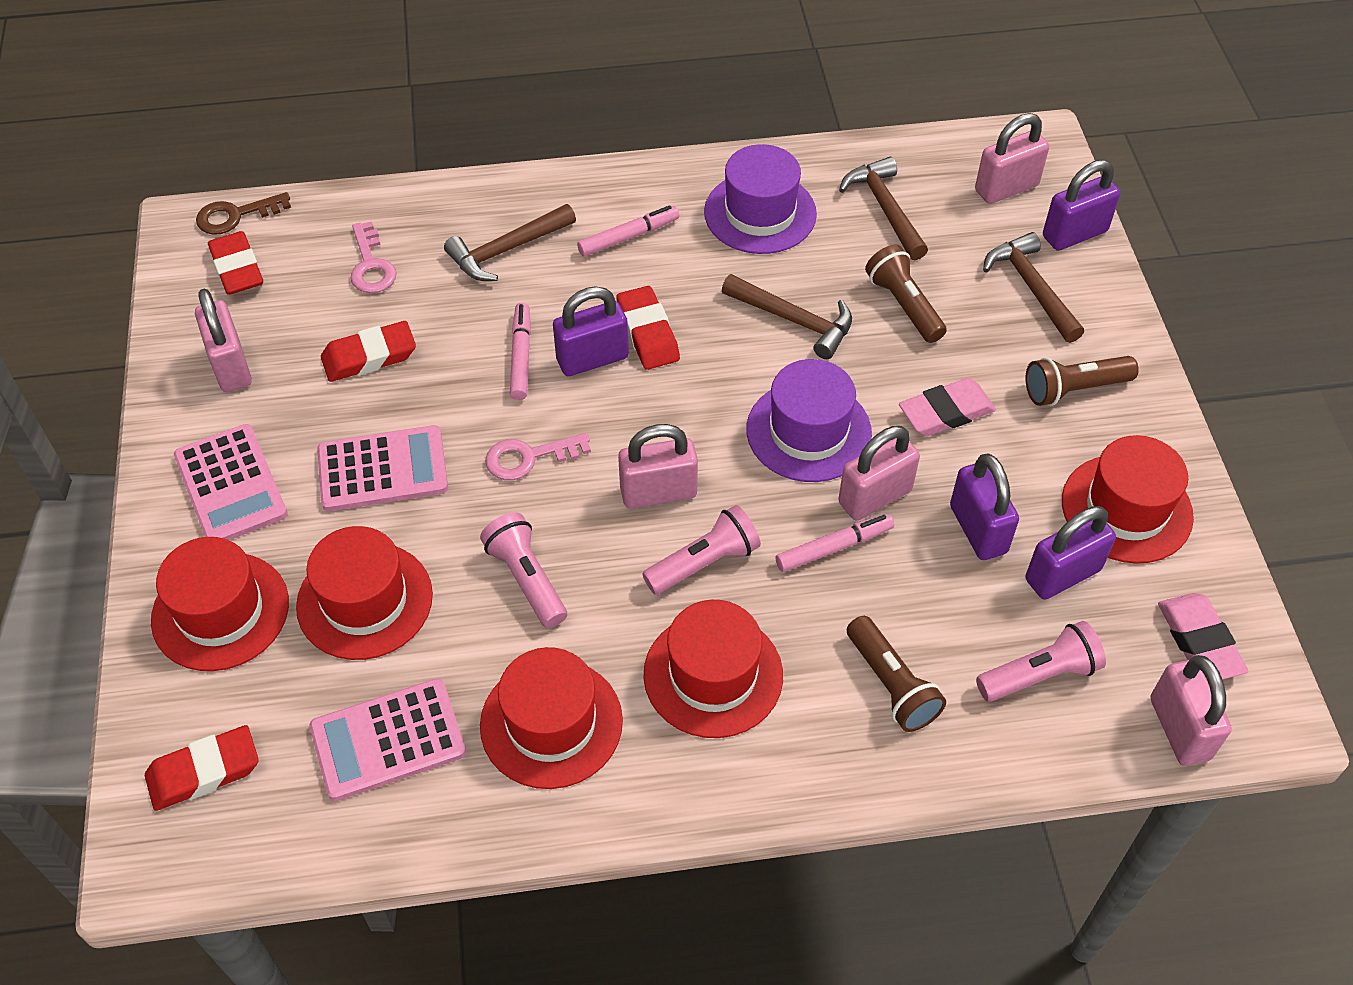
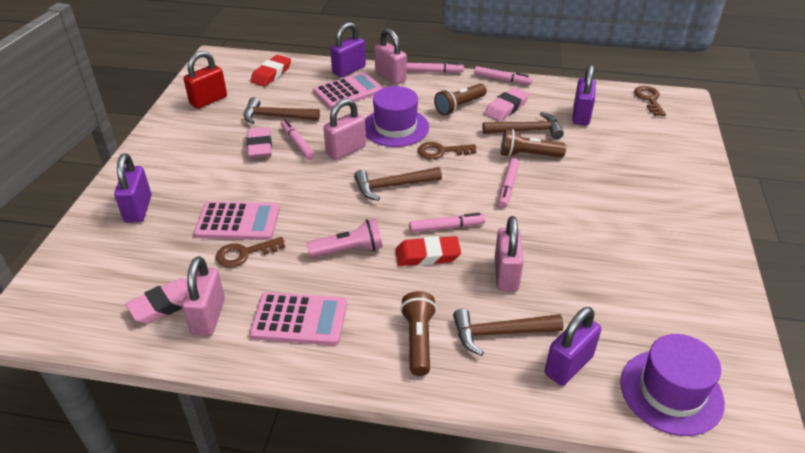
brown key: [196,192,291,235] = 1 -> [216,237,285,267] [418,142,476,159] [634,86,666,116] = 3
pink eraser: [899,378,996,436] [1158,593,1248,680] = 2 -> [125,278,188,324] [246,127,272,158] [484,88,529,121] = 3
pink flashlight: [480,512,567,628] [642,505,761,594] [976,621,1106,702] = 3 -> [307,219,382,258] = 1
pink key: [350,221,397,293] [485,433,591,480] = 2 -> none = 0
pink marker: [510,303,531,400] [577,205,679,257] [776,514,894,572] = 3 -> [281,119,315,160] [407,62,464,73] [409,213,485,233] [474,66,532,85] [498,158,519,208] = 5
pink padlock: [195,289,252,392] [618,424,698,509] [838,426,920,521] [975,113,1049,204] [1150,655,1232,766] = 5 -> [182,256,225,336] [323,98,366,160] [375,28,407,85] [495,216,524,291] = 4
red eraser: [145,725,259,811] [208,231,263,295] [321,321,416,382] [617,286,680,370] = 4 -> [250,55,291,87] [395,236,461,266] = 2
red hat: [151,537,289,671] [296,526,433,660] [480,647,623,789] [643,600,783,738] [1062,435,1194,564] = 5 -> none = 0
red padlock: none = 0 -> [183,51,227,109] = 1

